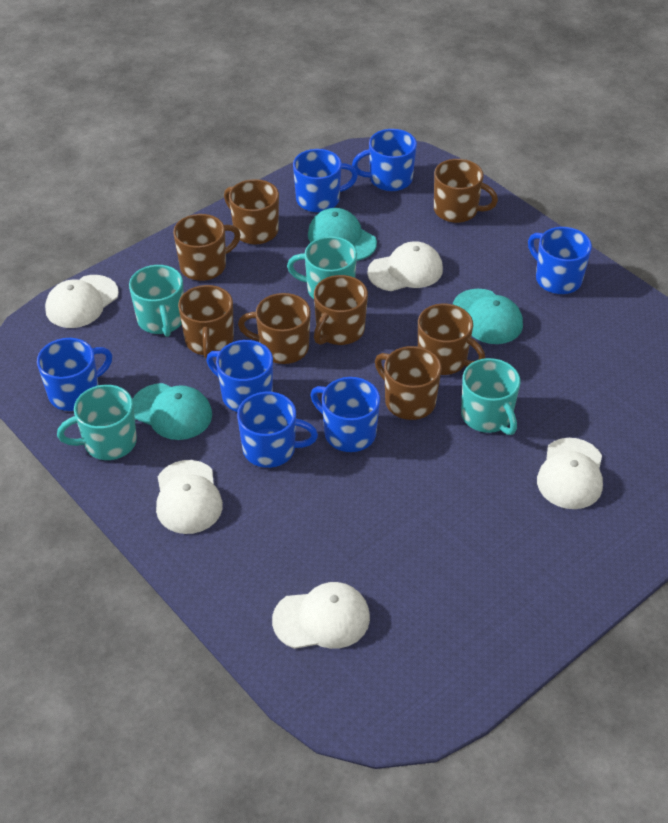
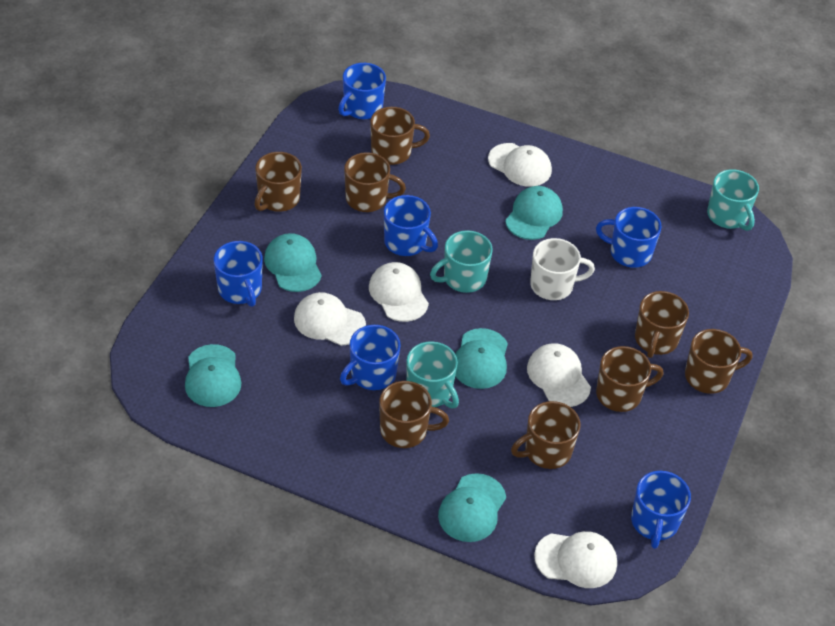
blue mug: [37,338,112,411] [206,340,273,412] [237,392,318,468] [293,149,358,212] [311,377,380,452] [352,129,417,191] [528,227,592,294] = 7 -> [214,241,263,307] [338,63,386,119] [340,325,401,390] [384,195,438,256] [596,207,662,268] [631,471,691,549] = 6
turquoise cap: [132,383,212,440] [308,208,377,261] [453,289,523,344] = 3 -> [185,344,241,407] [264,233,322,292] [438,473,506,542] [455,328,508,389] [505,186,563,240] = 5
turquoise mug: [57,385,137,460] [129,265,184,337] [287,236,357,299] [461,358,520,435] = 4 -> [406,341,459,408] [430,230,493,293] [707,169,759,231] = 3
white mug: none = 0 -> [530,238,595,300] = 1

